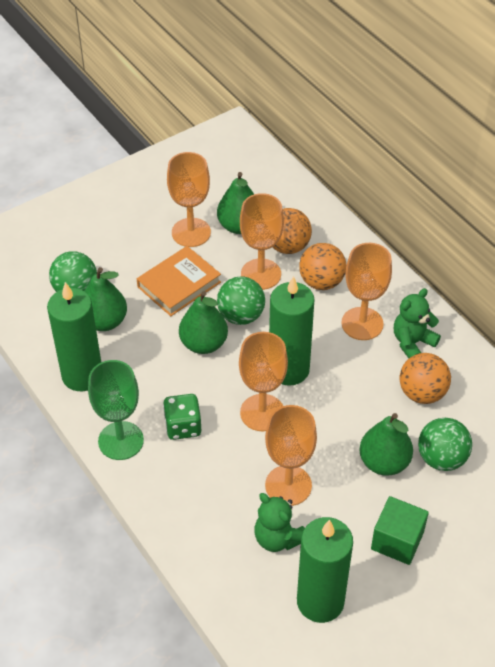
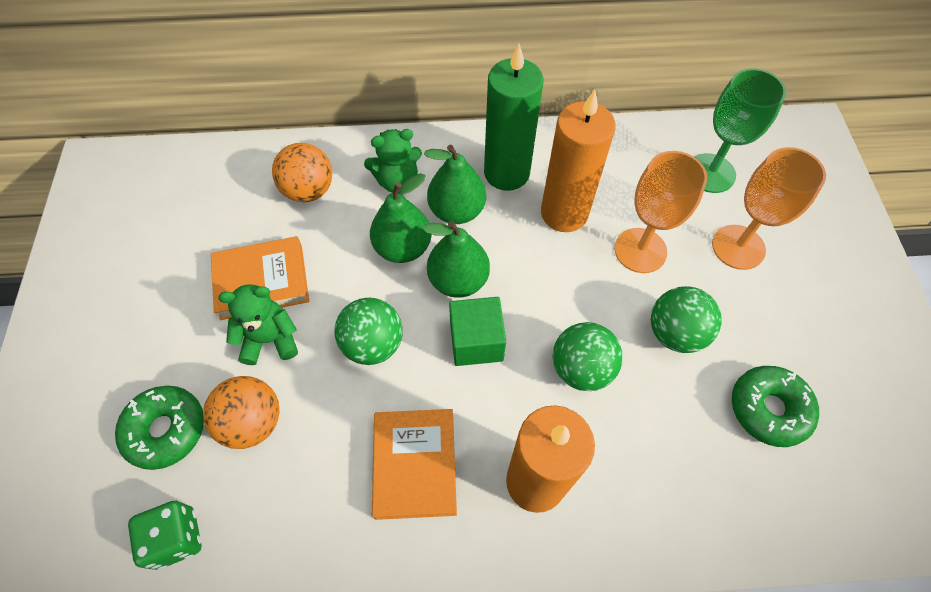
green candle: [47,282,101,391] [269,276,315,386] [297,517,353,623] = 3 -> [484,44,544,191] = 1
green donut: none = 0 -> [115,386,204,470] [732,366,819,447] = 2
green pear: [85,267,127,331] [179,291,228,354] [217,172,254,234] [359,413,413,476] = 4 -> [370,173,431,263] [422,221,490,298] [424,145,486,224] = 3
orange ball: [273,208,312,254] [299,243,346,290] [400,353,451,404] = 3 -> [203,376,279,449] [272,143,332,202] = 2
orange book: [137,246,221,316] = 1 -> [211,236,309,320] [372,409,457,520] = 2
orange candle: none = 0 -> [506,405,595,513] [541,89,616,232] = 2
orange goblet: [167,152,211,247] [239,332,288,431] [240,193,284,290] [265,405,317,506] [341,243,392,340] = 5 -> [614,151,707,273] [712,147,826,270] = 2

